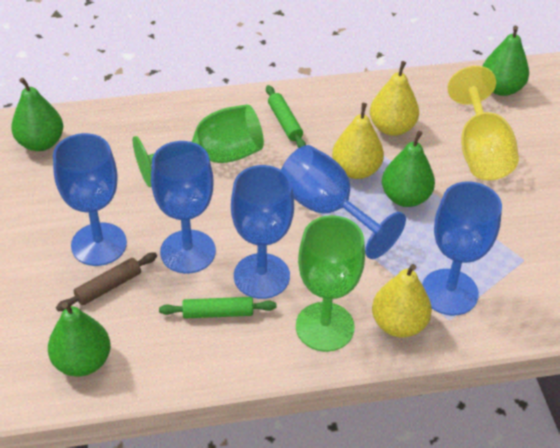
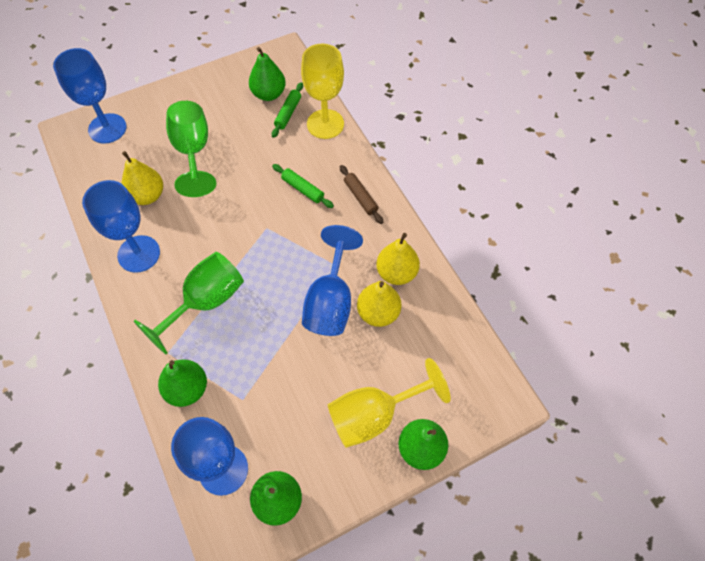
blue goblet: [53,133,127,266] [151,141,216,274] [231,165,294,299] [281,145,406,259] [422,181,502,316] = 5 -> [53,48,126,144] [82,180,160,273] [171,417,248,496] [302,225,363,336] = 4
yellow goblet: [447,66,519,180] = 1 -> [301,44,344,139] [328,358,451,448] = 2

